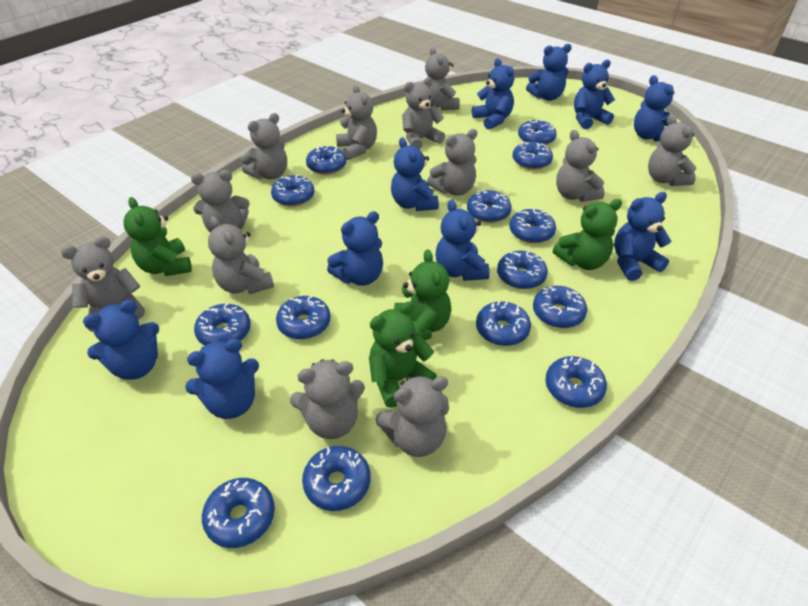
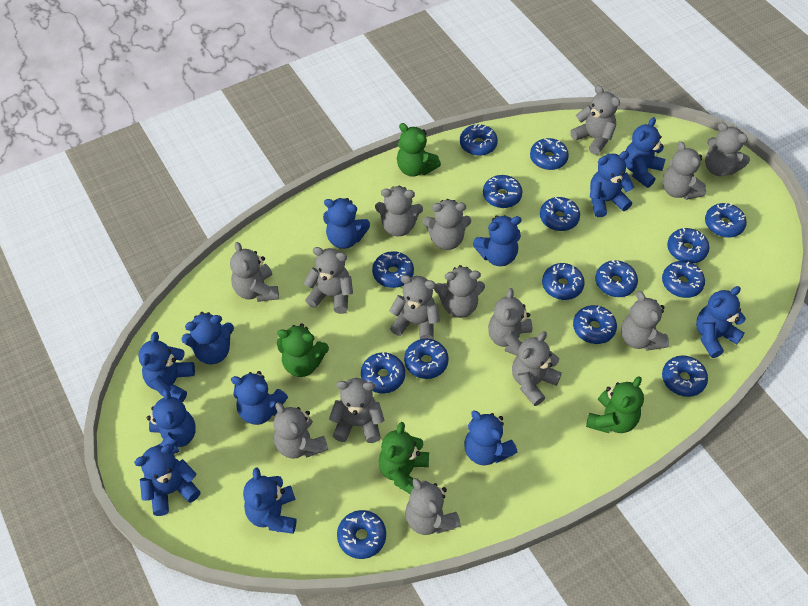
blue donut: [194,303,251,345] [202,478,275,548] [271,175,314,207] [276,296,331,339] [302,446,370,511] [306,145,346,175] [467,190,512,223] [476,302,531,346] [497,251,548,289] [509,208,556,243] [513,142,553,170] [518,119,557,145] [533,286,587,328] [545,356,607,408] = 14 -> [337,510,386,559] [361,352,405,393] [372,251,414,288] [404,338,449,379] [460,124,498,156] [483,175,522,208] [530,138,569,170] [540,197,580,231] [542,263,585,300] [573,305,617,344] [595,260,638,297] [662,261,705,298] [662,356,708,397] [667,228,709,263] [705,203,747,238] = 15
blue teddy bear: [83,300,159,380] [185,338,259,419] [327,211,383,286] [391,137,439,211] [436,199,490,281] [472,58,514,130] [526,44,572,101] [574,60,615,129] [614,192,671,281] [634,75,677,142] = 10 -> [134,444,200,516] [138,332,195,402] [147,388,196,454] [182,312,234,365] [231,371,288,425] [243,467,297,534] [323,198,370,249] [464,410,517,465] [472,215,522,266] [590,151,634,217] [624,117,665,188] [696,286,746,358] = 12
grey teddy bear: [61,236,145,332] [191,170,250,232] [208,216,274,294] [241,113,287,180] [290,359,365,439] [336,85,377,160] [375,375,449,457] [402,77,445,149] [425,47,460,110] [427,129,477,196] [556,130,605,202] [648,114,696,186] = 12 -> [230,242,279,302] [274,402,328,459] [304,247,353,314] [329,378,384,443] [375,186,423,237] [389,275,440,339] [405,478,461,535] [423,199,471,250] [434,265,485,318] [488,288,532,356] [512,331,562,406] [570,85,620,155] [621,291,669,351] [662,142,706,200] [705,123,750,176] = 15

